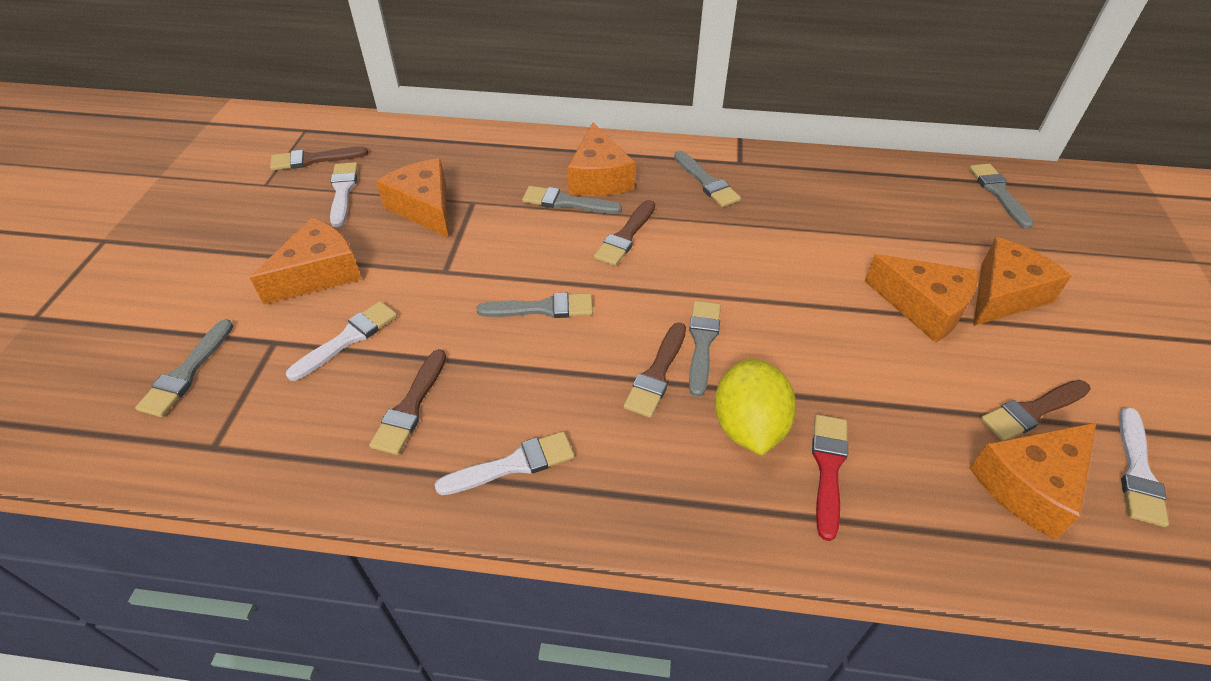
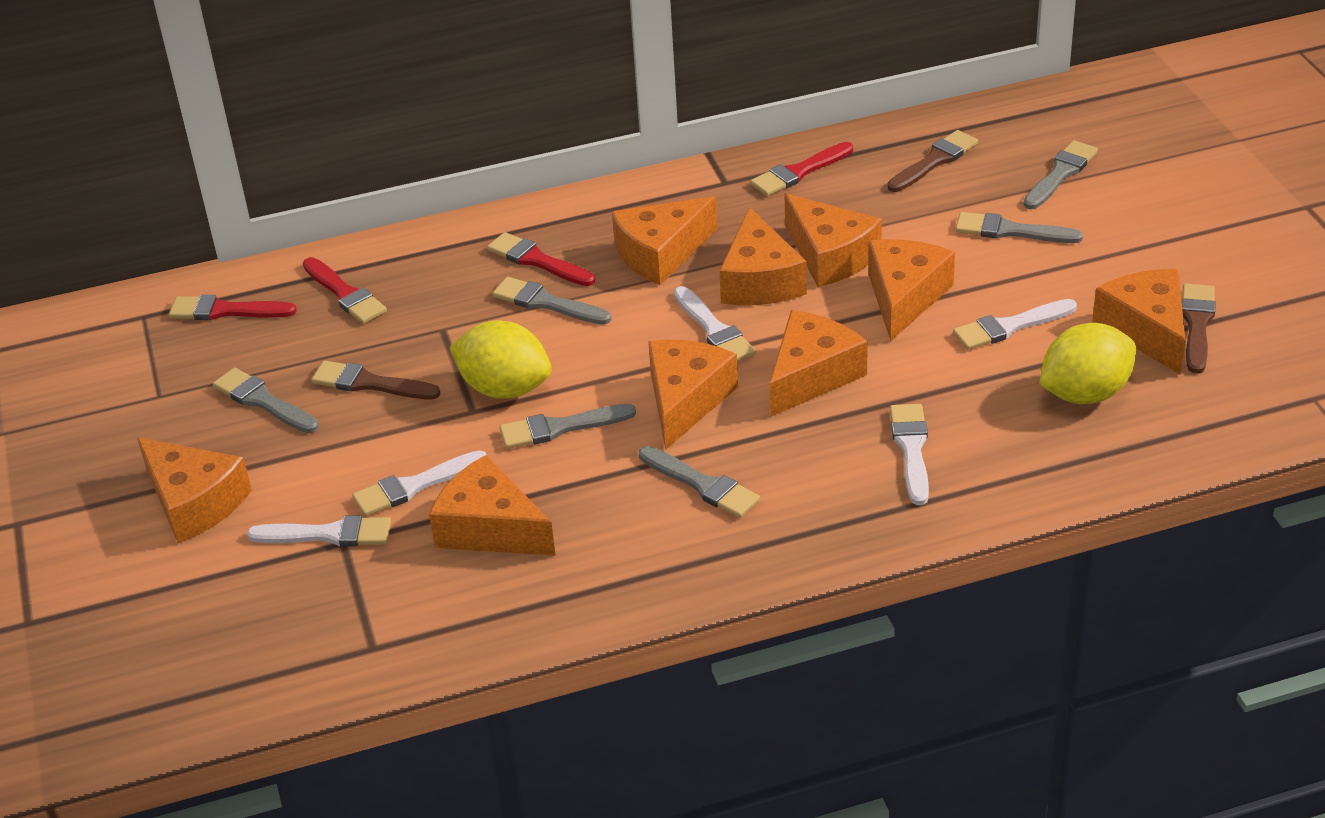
brown brush: [270,147,368,170] [369,349,446,455] [594,200,655,266] [623,323,686,418] [981,380,1091,441] = 5 -> [311,361,441,399] [887,130,978,192] [1182,284,1215,374] = 3
orange cheese: [250,218,362,304] [376,158,449,238] [567,122,635,196] [865,254,978,343] [970,423,1096,540] [973,237,1072,326] = 6 -> [137,437,252,543] [429,455,556,556] [612,196,717,285] [648,340,738,450] [719,207,807,305] [769,310,868,417] [785,193,882,287] [868,239,955,341] [1092,269,1185,375] = 9
red brush: [812,415,848,541] = 1 -> [169,295,297,320] [303,257,387,324] [487,232,595,286] [750,142,853,196] = 4
white brush: [286,301,397,381] [330,162,358,227] [435,431,574,495] [1119,407,1169,527] = 4 -> [247,515,391,547] [352,450,487,516] [674,286,756,361] [890,404,929,505] [953,299,1077,350] = 5
yellow lemon: [715,358,796,455] = 1 -> [449,320,552,399] [1039,323,1136,404] = 2

